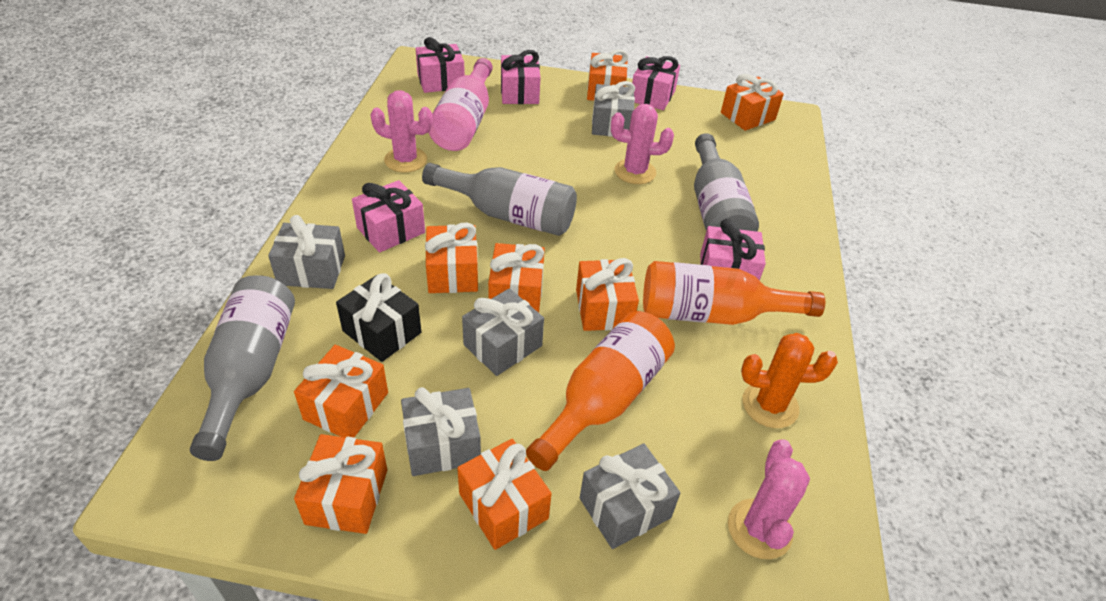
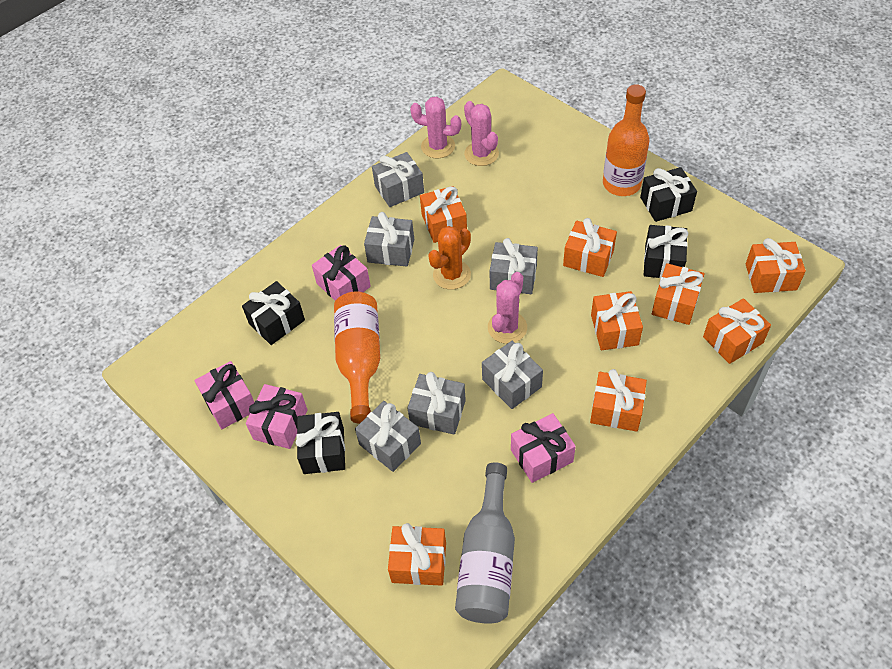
black gift: [336,273,421,362] = 1 -> [242,281,305,345] [296,412,345,474] [640,167,697,222] [644,225,689,278] = 4
grey bottle: [190,275,295,461] [422,163,577,236] [694,133,759,232] = 3 -> [455,462,515,624] = 1
grey gift: [268,215,345,289] [401,387,481,476] [462,288,544,376] [580,444,680,549] [592,81,635,137] = 5 -> [355,401,421,472] [364,212,414,267] [372,152,424,207] [407,372,466,435] [482,341,543,409] [490,238,538,294] = 6
pink bottle: [429,58,493,151] = 1 -> none = 0
pink gift: [352,180,425,253] [416,37,465,93] [501,50,541,104] [632,56,680,110] [700,219,766,281] = 5 -> [195,361,255,429] [246,384,308,449] [312,245,371,301] [511,413,576,483] = 4

